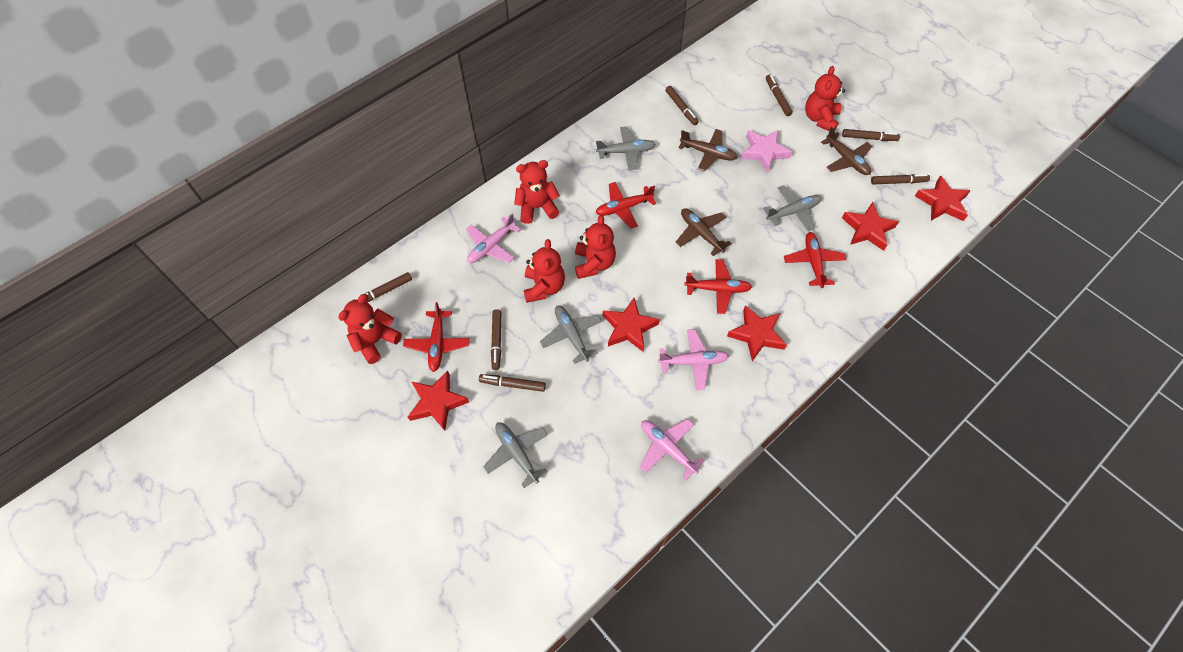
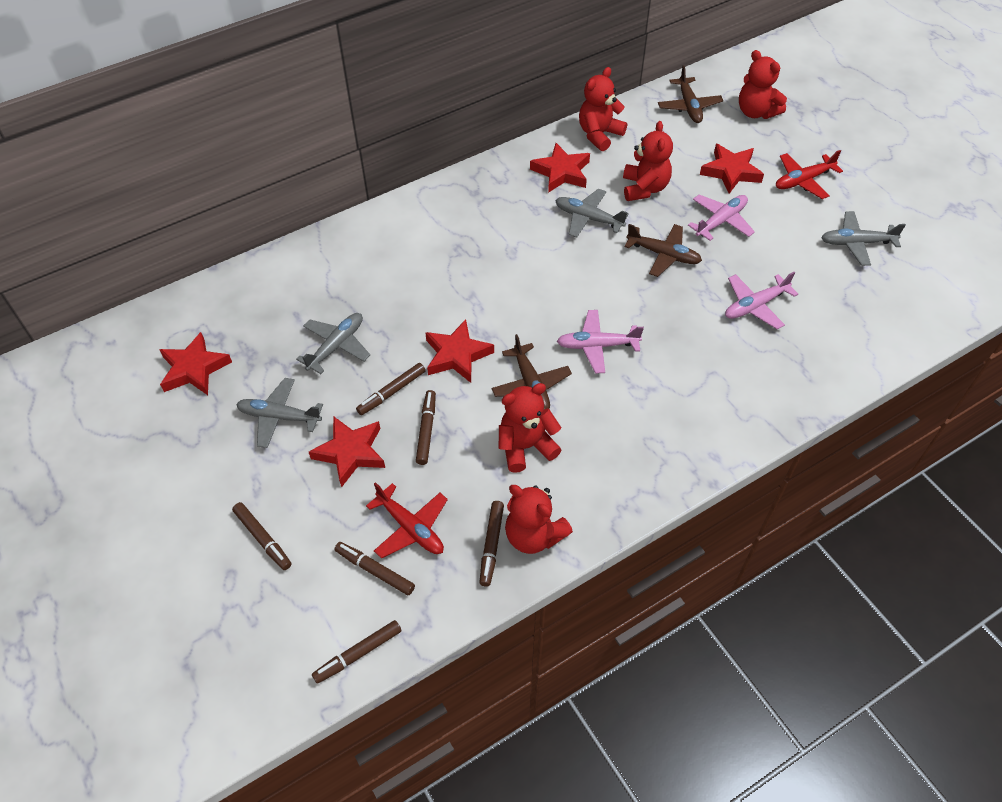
brown marker: [354,272,412,302] [479,374,546,392] [491,309,501,370] [665,86,699,126] [766,74,793,116] [842,129,900,141] [871,174,930,184] = 7 -> [232,502,292,570] [312,620,402,684] [334,542,415,595] [356,363,425,415] [416,390,436,465] [479,501,504,587] = 6
pink star: [740,130,792,173] = 1 -> none = 0
red plane: [403,302,470,372] [595,182,656,229] [684,259,752,314] [784,232,847,288] = 4 -> [366,482,448,559] [776,150,843,199] = 2

